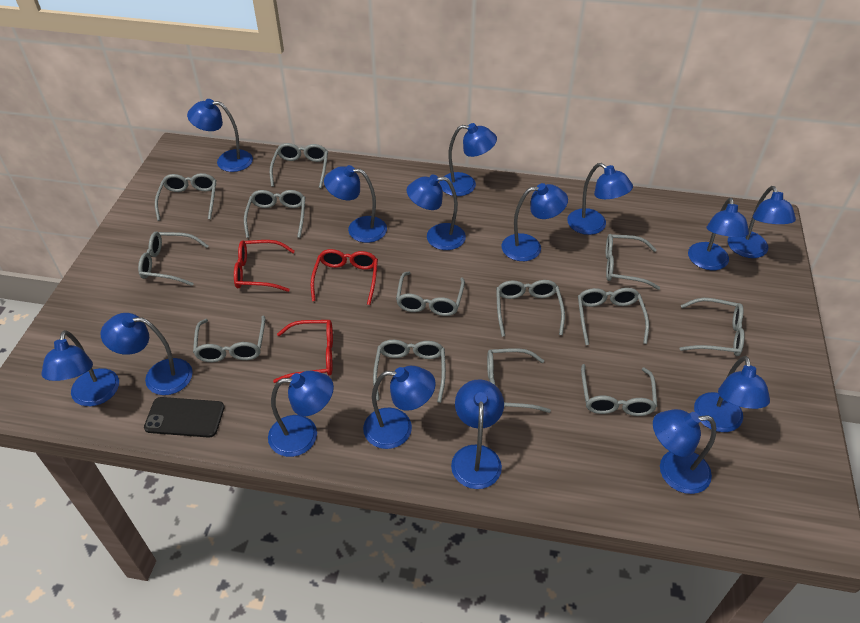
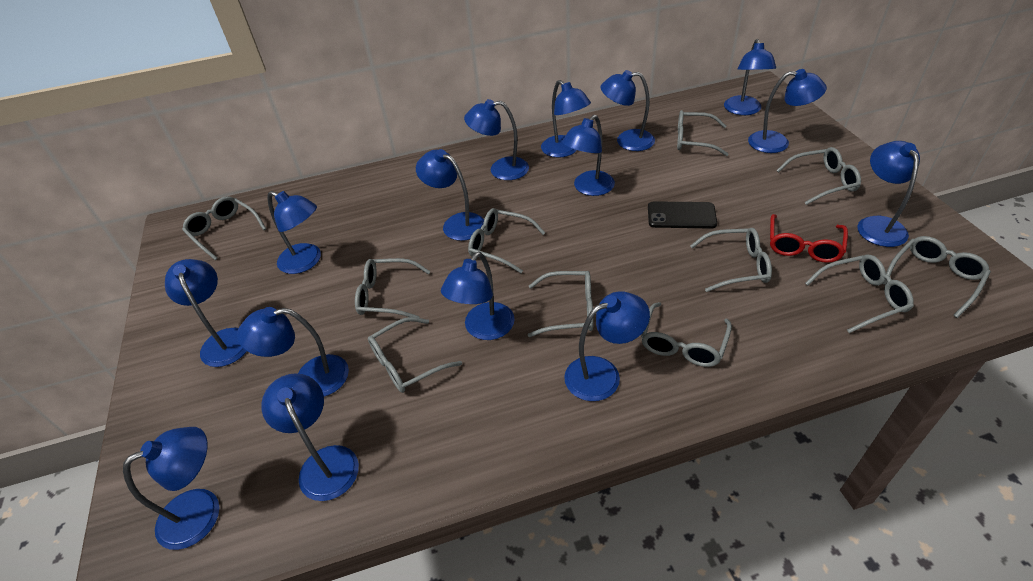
grey glasses: [138,232,208,286] [155,173,216,221] [193,316,265,362] [244,190,305,238] [270,143,328,188] [373,340,446,403] [396,271,465,316] [487,348,551,413] [496,280,565,337] [578,288,649,345] [581,364,657,416] [606,234,660,290] [680,298,745,356] = 13 -> [182,196,266,260] [355,258,430,318] [368,317,462,393] [468,208,545,273] [528,271,593,337] [641,302,732,367] [677,110,729,156] [690,228,772,292] [776,147,861,205] [805,255,914,333] [883,236,991,318] = 11
red glasses: [234,240,295,292] [273,320,333,383] [311,249,378,305] = 3 -> [770,214,848,263] = 1

